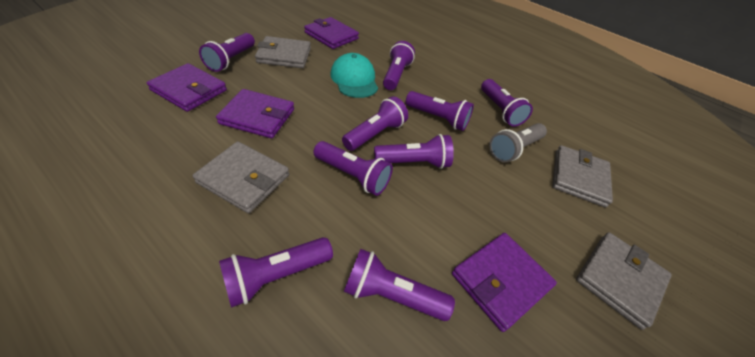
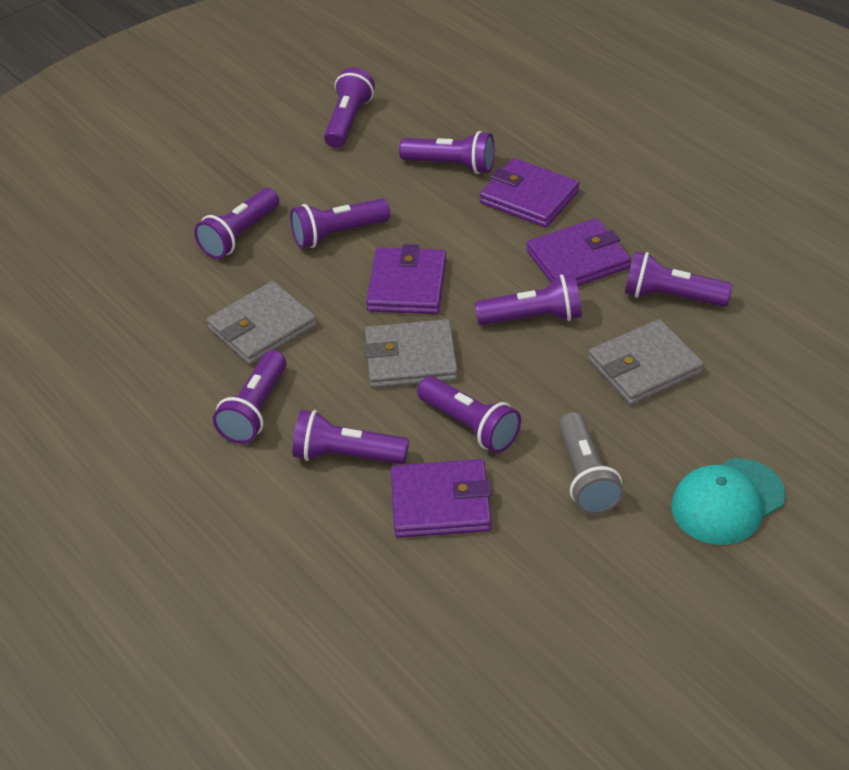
grey wallet: [192,141,289,213] [255,36,311,68] [552,145,613,207] [576,232,672,330] = 4 -> [206,281,317,365] [364,319,458,388] [588,319,704,405] = 3

